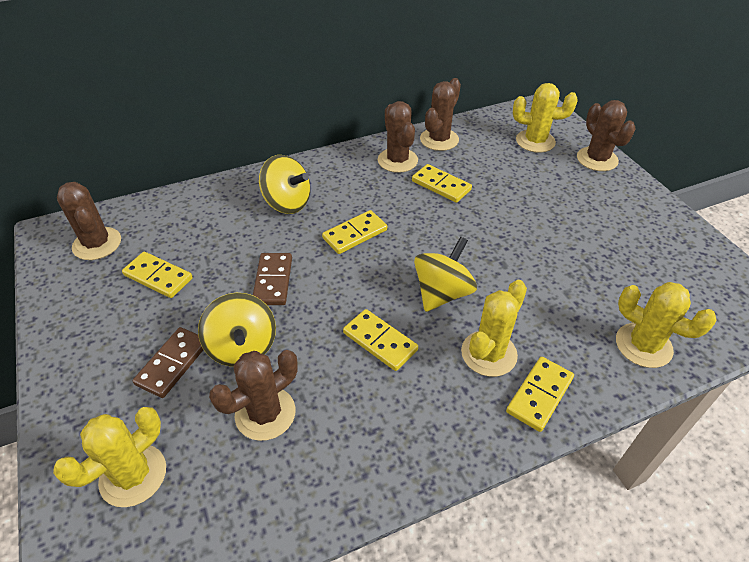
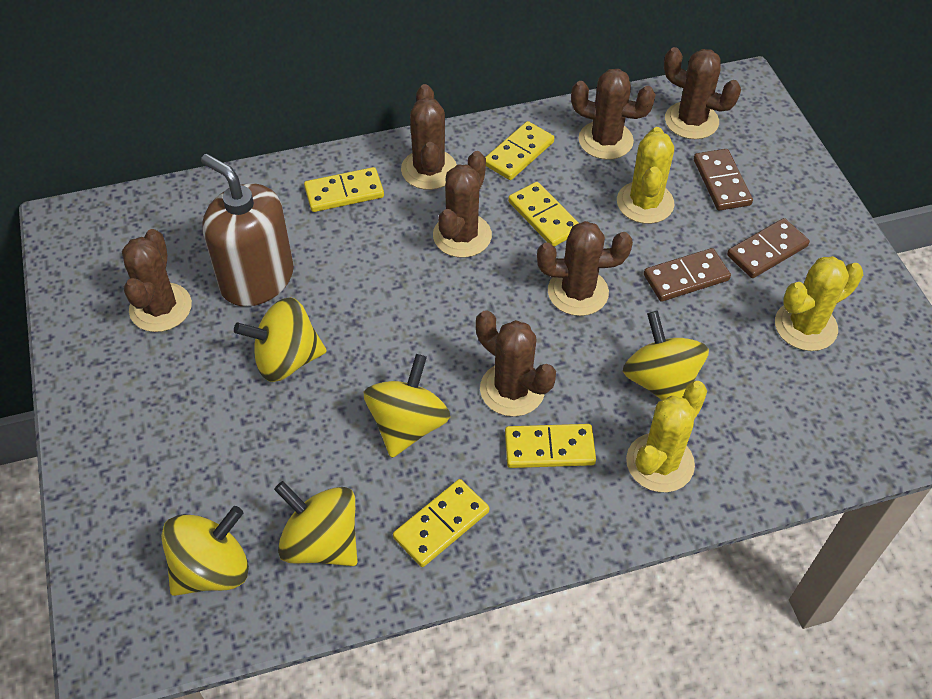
brown cactus: [57,182,121,260] [209,350,298,441] [378,101,418,173] [420,78,461,151] [577,100,636,171] = 5 -> [122,229,192,332] [401,84,457,190] [433,151,492,258] [476,310,556,417] [537,221,633,316] [571,69,656,160] [664,47,741,139] = 7
brown domino: [133,327,203,398] [253,253,292,305] = 2 -> [644,248,731,301] [694,149,753,211] [727,218,810,278] = 3
brown soap dispenser: none = 0 -> [201,154,294,307] = 1
yellow cactus: [53,407,166,507] [461,280,527,377] [513,83,578,153] [616,282,716,368] = 4 -> [617,127,674,224] [626,381,707,492] [775,256,863,351] = 3
yellow spinning top: [198,293,276,367] [259,155,311,214] [414,237,477,312] = 3 -> [161,506,249,596] [234,297,327,382] [274,481,358,566] [364,354,450,458] [623,311,709,400] = 5

